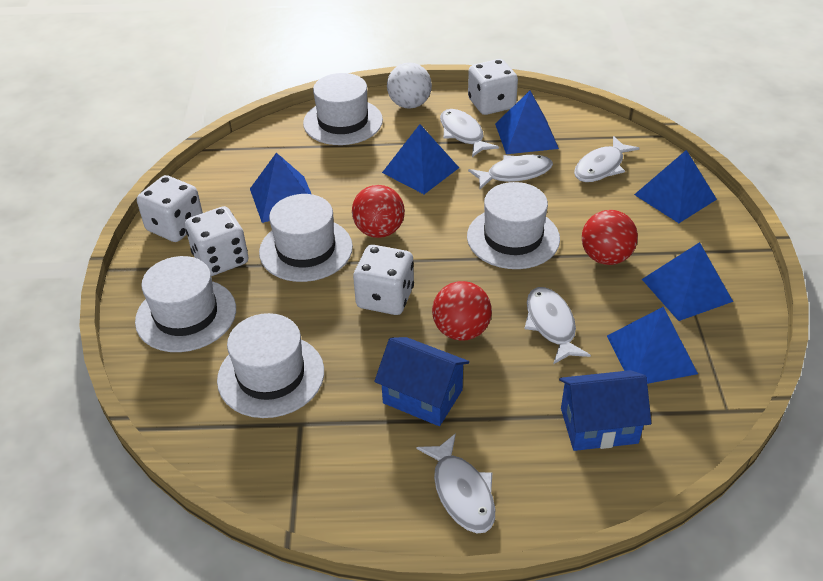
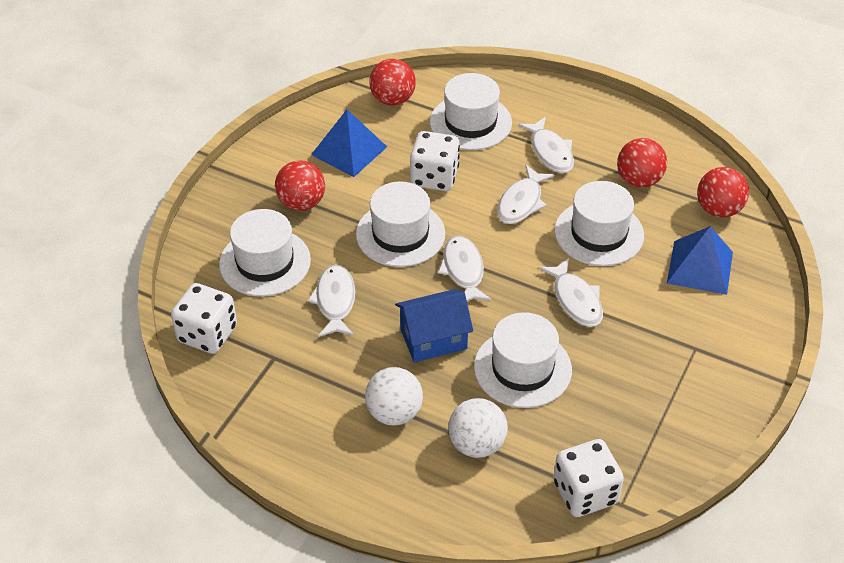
blue house: [374,337,470,426] [559,370,651,451] = 2 -> [395,289,473,363] = 1
blue pyramid: [250,153,311,223] [382,124,459,194] [495,91,559,154] [607,307,698,384] [634,150,717,223] [642,242,733,321] = 6 -> [311,110,387,177] [667,226,733,295] = 2
red ball: [352,185,405,238] [432,281,492,341] [582,210,638,265] = 3 -> [275,160,325,211] [369,59,416,105] [617,138,667,188] [697,167,749,218] = 4
white ball: [387,62,432,109] = 1 -> [365,367,423,426] [448,398,508,458] = 2
white dice: [137,175,203,242] [185,206,249,276] [353,245,414,315] [468,59,518,115] = 4 -> [171,283,237,354] [410,131,460,191] [553,439,624,517] = 3

